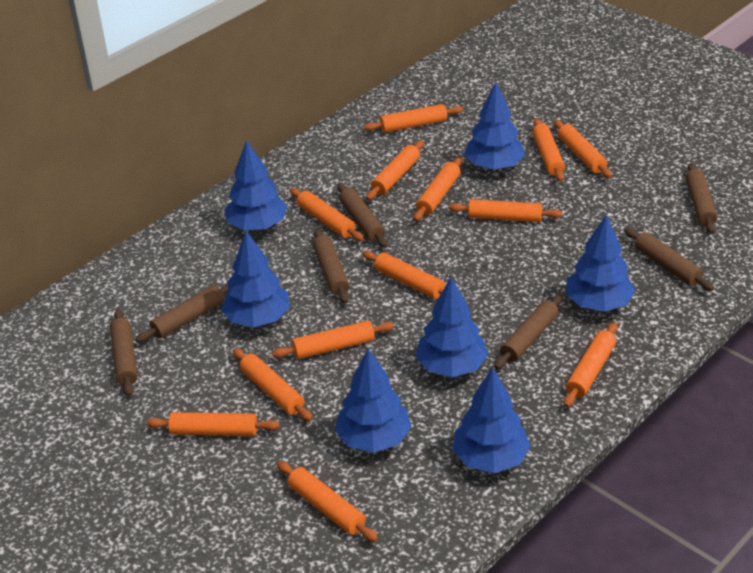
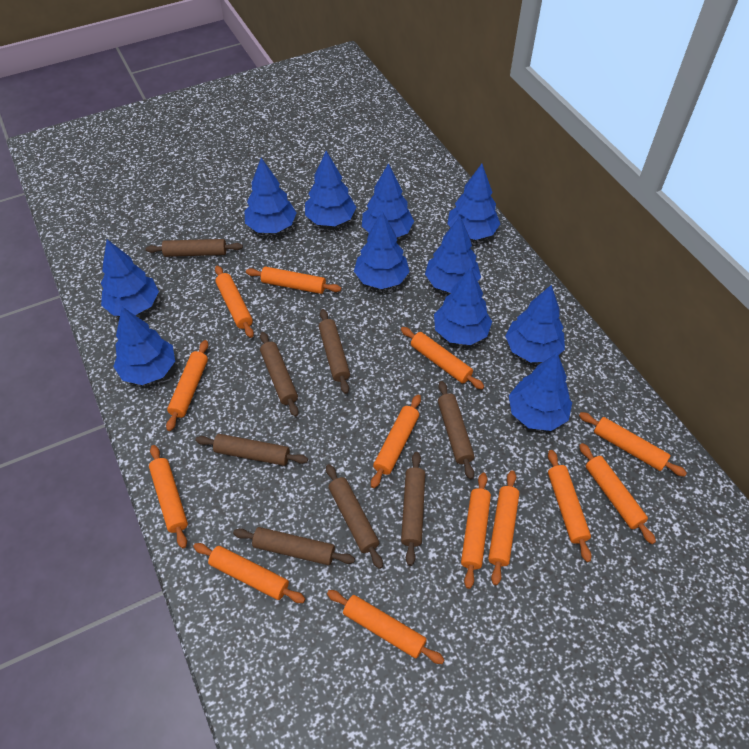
blue tree: [221,231,290,328] [224,140,287,231] [335,349,411,453] [415,277,488,377] [452,367,531,473] [464,82,525,171] [566,214,635,312] = 7 -> [101,239,159,316] [113,307,175,385] [245,158,297,233] [305,151,356,226] [354,211,410,289] [362,163,414,238] [425,216,481,293] [434,267,492,345] [447,164,500,240] [505,285,565,362] [509,353,572,431] = 11
brown rolling pin: [110,309,138,396] [135,283,229,343] [313,229,350,304] [337,183,388,248] [494,294,563,369] [625,228,714,291] [686,163,717,234] = 7 -> [146,239,243,257] [195,434,308,466] [233,527,355,565] [260,332,299,417] [319,309,350,394] [326,464,383,569] [401,452,425,566] [438,381,475,479] = 8

